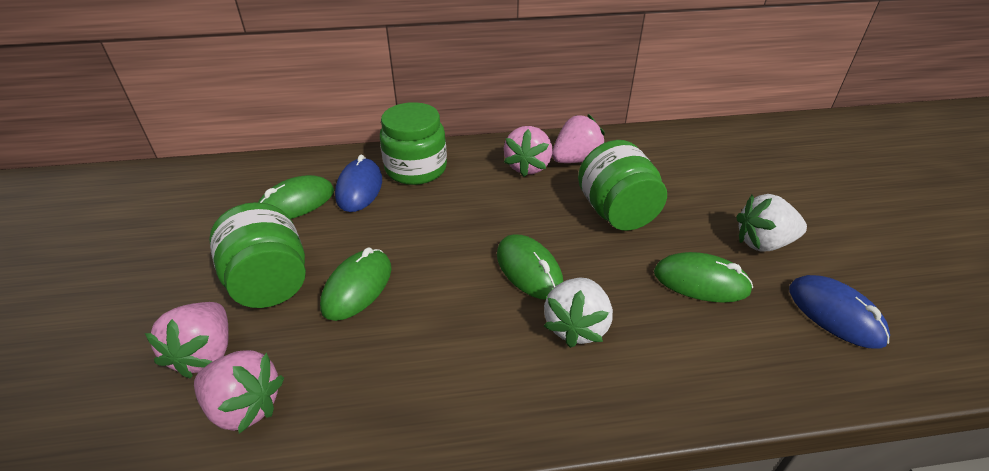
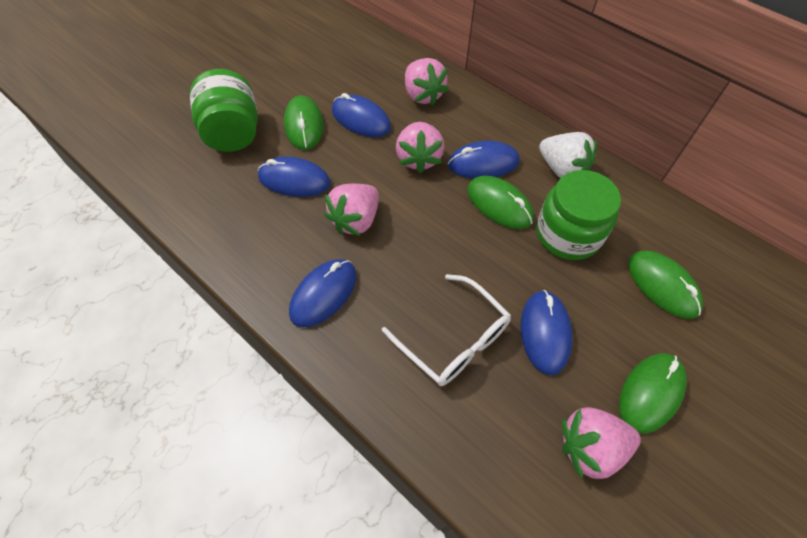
blue mouse: [335,155,382,212] [789,275,890,349] = 2 -> [258,157,331,197] [289,259,357,327] [332,93,391,137] [448,141,520,179] [521,290,573,375] = 5
green jar: [209,202,306,308] [380,102,447,185] [578,140,667,231] = 3 -> [190,69,258,152] [536,170,621,260] = 2
white glasses: none = 0 -> [382,274,511,386] = 1
white strawberry: [544,278,613,348] [736,194,807,252] = 2 -> [539,132,598,178] = 1

